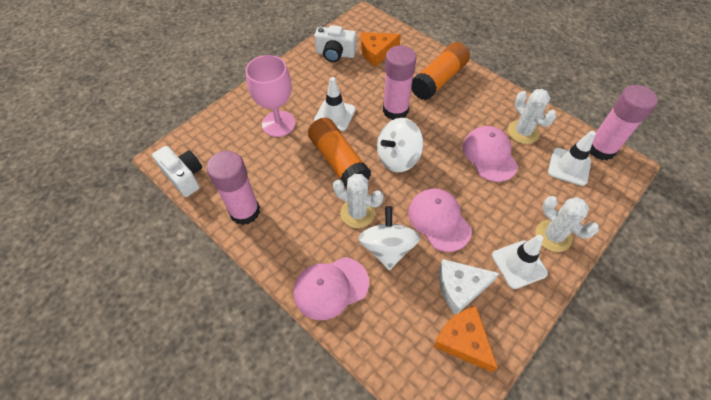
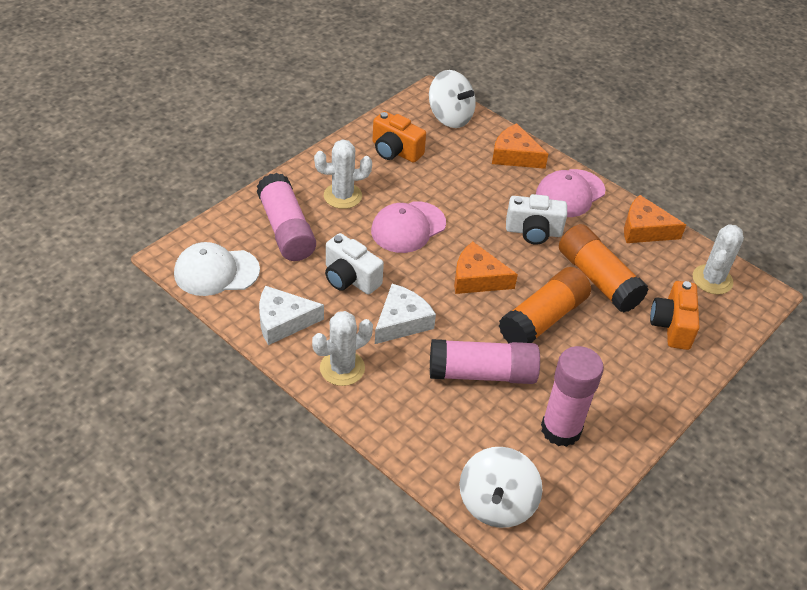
orange camera: none = 0 -> [373,111,426,163] [650,281,700,350] = 2
orange cheese: [361,32,401,67] [433,306,498,372] = 2 -> [454,241,518,294] [492,123,548,169] [624,195,686,243] = 3
pink cap: [294,257,369,320] [408,188,472,252] [463,126,518,182] = 3 -> [371,201,446,253] [536,169,606,217] = 2
pink goblet: [246,55,295,137] = 1 -> none = 0
white cap: none = 0 -> [174,242,260,296] = 1
white cheese: [439,259,500,315] = 1 -> [259,286,324,345] [375,284,436,344] = 2
white traffic cone: [314,77,356,131] [492,235,548,289] [548,131,596,186] = 3 -> none = 0

